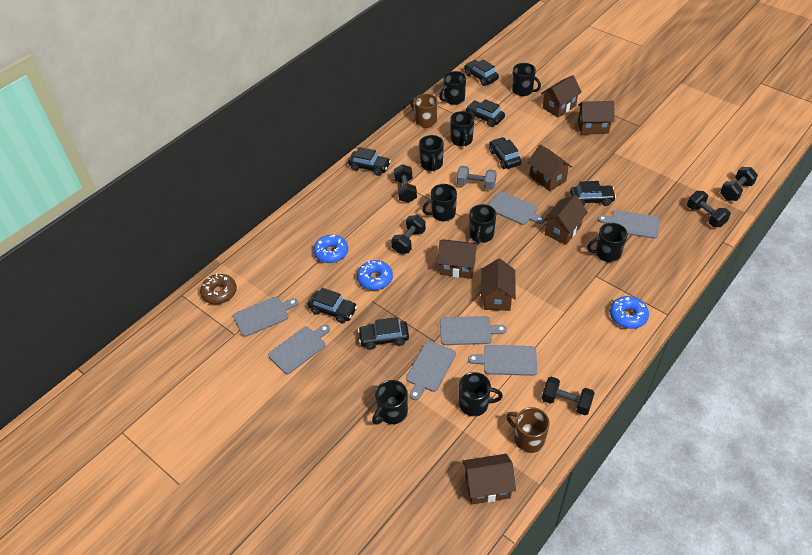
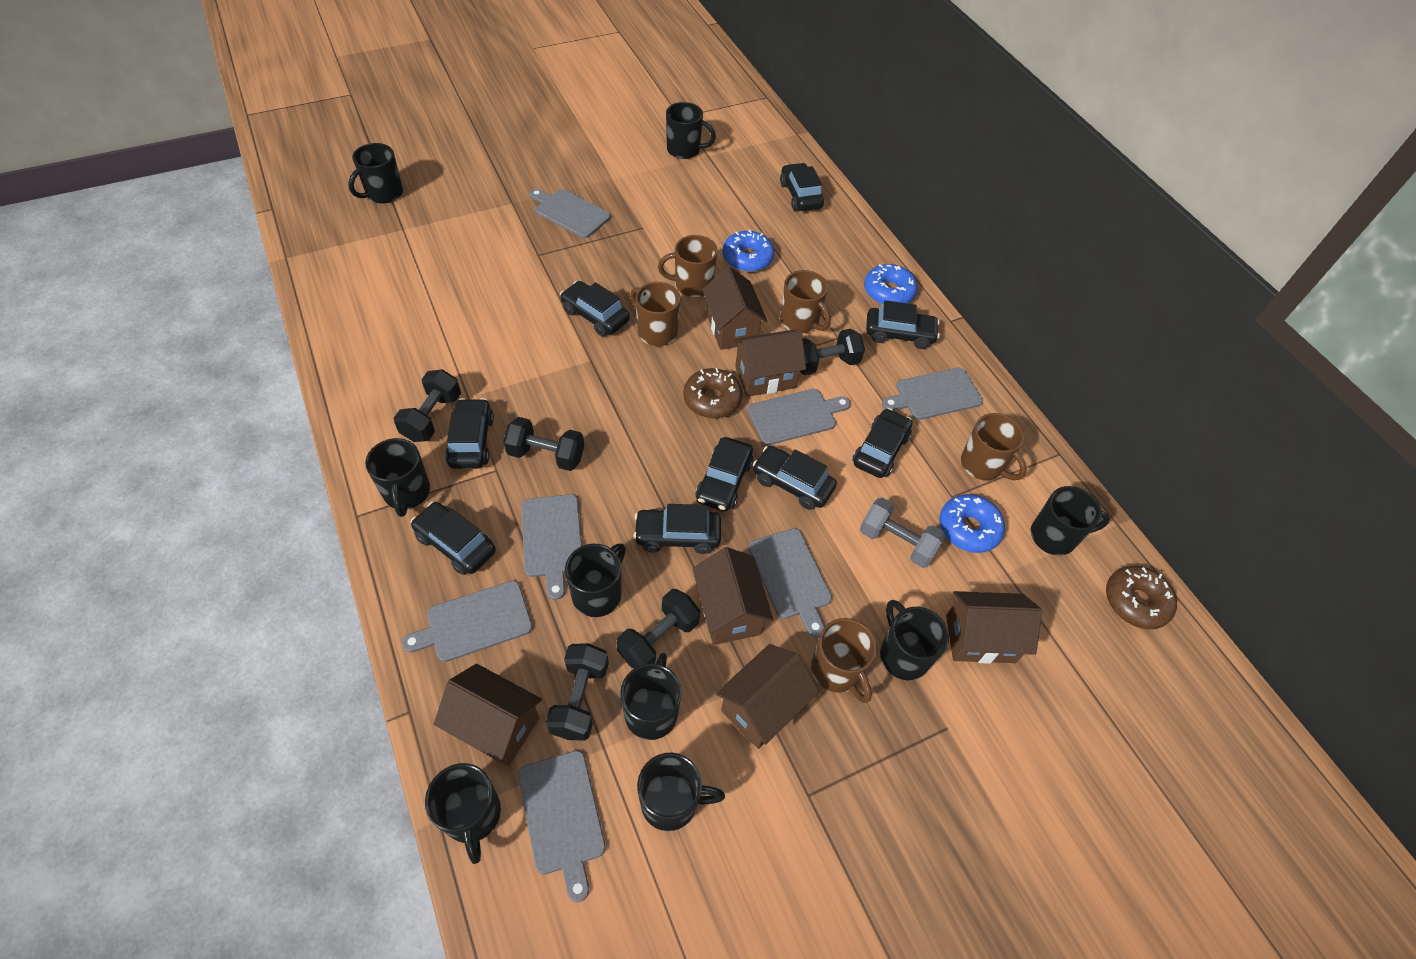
black car: [308,288,357,324] [348,147,391,176] [358,317,409,350] [464,59,499,86] [465,99,505,127] [489,137,521,169] [570,181,616,206] = 7 -> [411,502,496,575] [445,398,494,469] [560,281,630,336] [633,504,721,554] [695,437,753,512] [753,446,837,510] [780,163,824,211] [852,408,912,478] [866,300,940,349] = 9
brown donut: [200,273,237,304] = 1 -> [683,368,743,418] [1106,566,1177,630] = 2
brown house: [437,239,478,279] [463,454,516,505] [481,258,516,311] [528,145,572,191] [541,75,582,118] [543,195,588,245] [578,101,614,135] = 7 -> [434,664,542,766] [693,547,773,645] [702,267,767,350] [716,644,819,749] [733,330,806,397] [946,591,1042,664] = 6
brown mug: [411,94,438,128] [506,407,550,453] = 2 -> [630,282,680,346] [658,235,717,297] [780,270,831,333] [811,618,877,703] [961,413,1027,481] = 5

